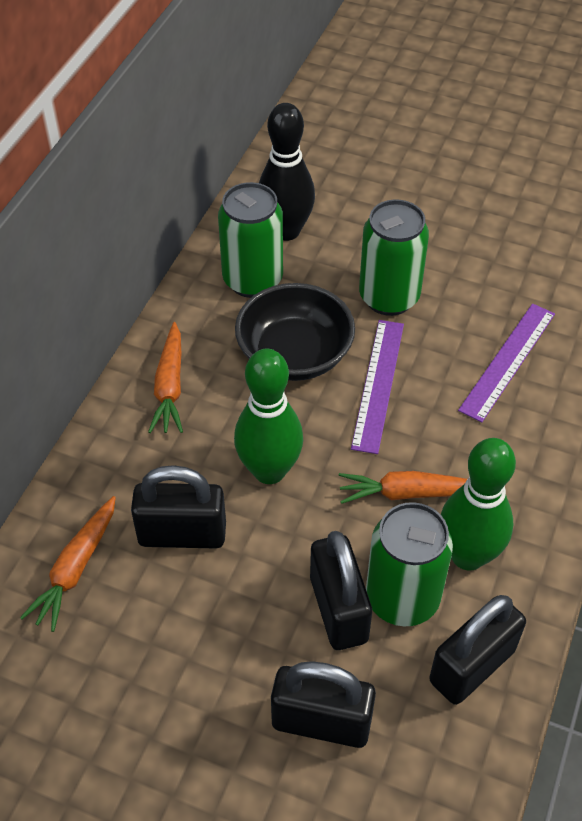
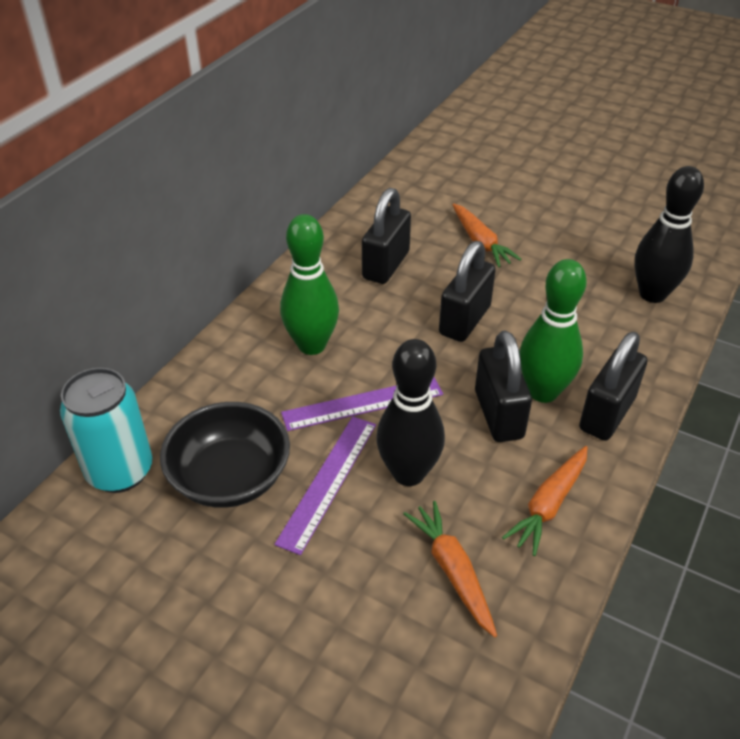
black bowling pin: [259,103,315,241] = 1 -> [376,339,445,486] [635,166,704,303] = 2
green can: [218,182,283,298] [359,199,429,316] [366,502,453,626] = 3 -> none = 0
turquoise can: none = 0 -> [60,368,152,493] = 1

